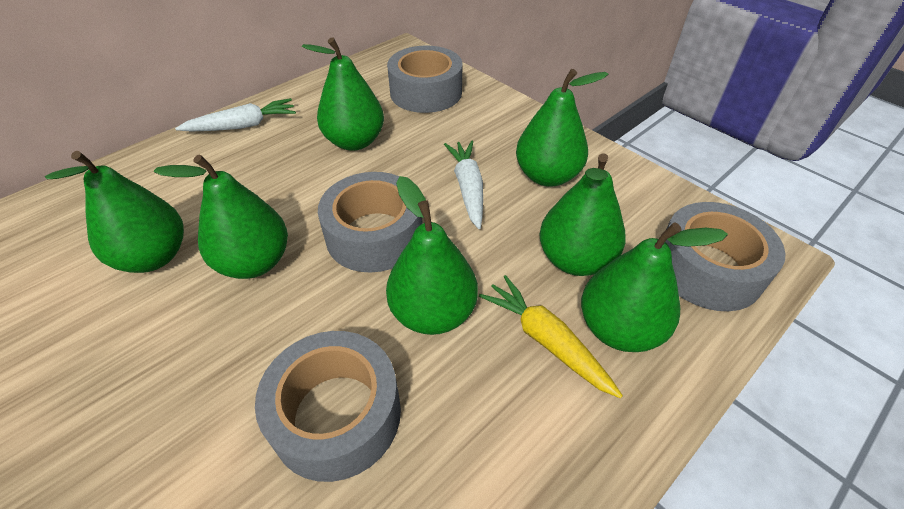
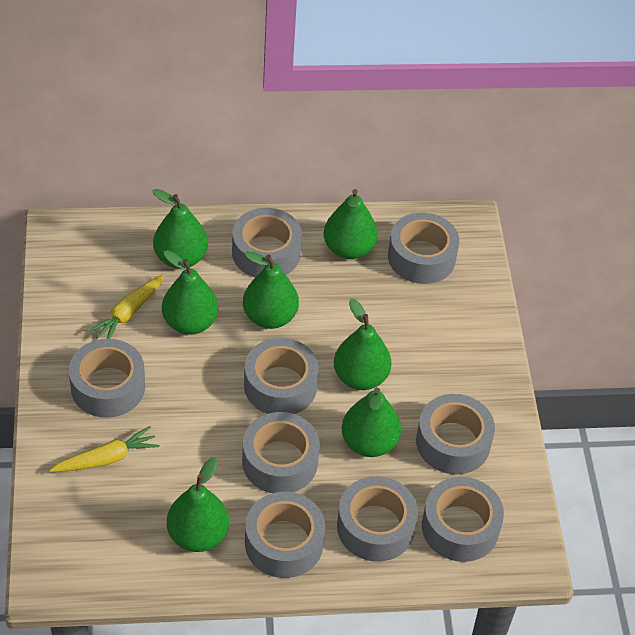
grey tape: [255,331,401,482] [318,172,423,273] [387,46,463,113] [665,202,785,311] = 4 -> [69,339,145,418] [232,208,302,277] [242,412,320,493] [244,338,319,414] [245,492,325,578] [337,476,418,562] [388,212,460,284] [416,394,495,474] [422,477,504,562] = 9
white carrot: [175,98,296,132] [444,141,483,229] = 2 -> none = 0
yellow carrot: [479,275,623,399] = 1 -> [49,426,159,472] [87,274,165,339] = 2

